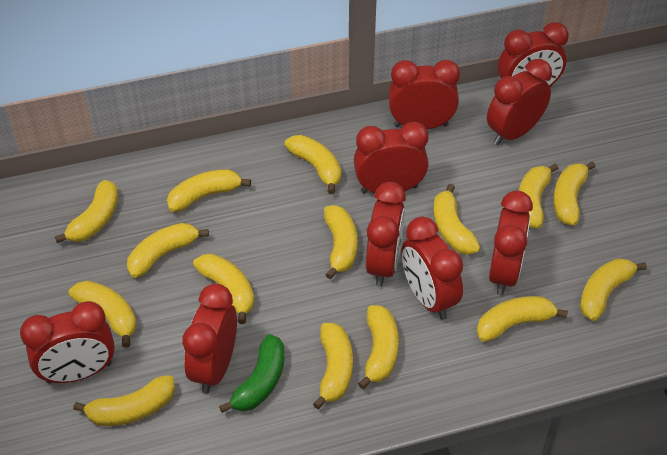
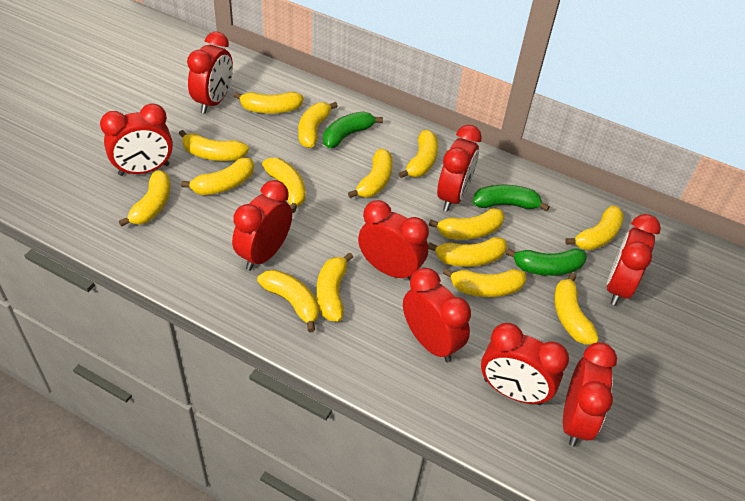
green banana: [219,334,284,413] = 1 -> [323,111,383,148] [473,185,550,212] [506,248,587,276] = 3

